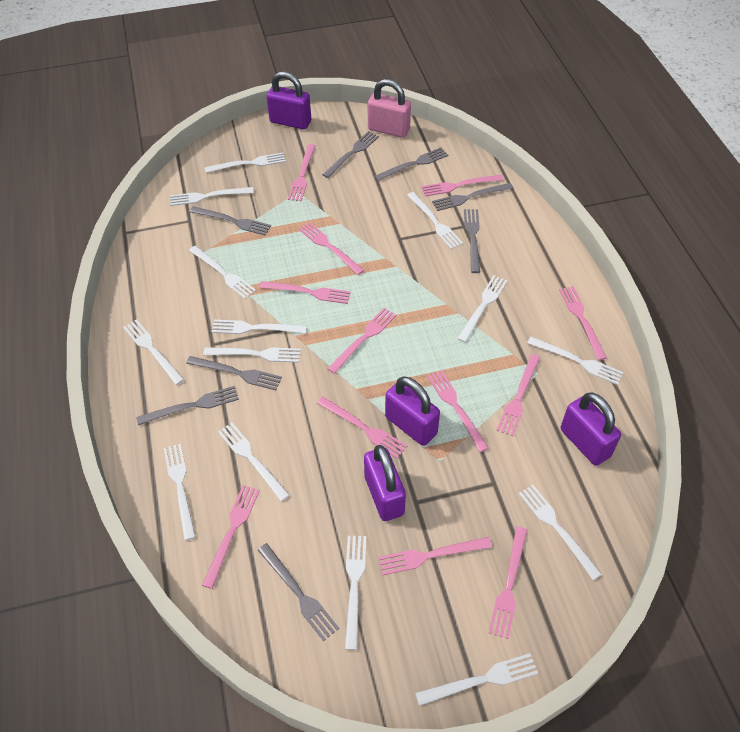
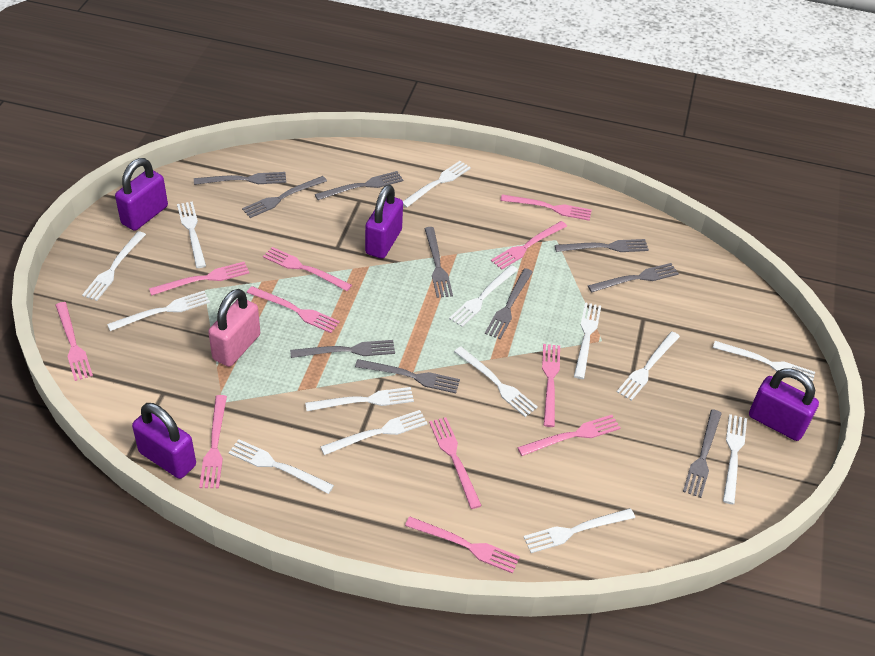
grey fork: [136,386,239,425] [186,356,282,390] [189,206,271,236] [258,543,339,641] [322,131,379,178] [374,147,448,181] [432,183,513,211] [464,209,480,273] = 8 -> [194,172,286,185] [242,176,327,218] [290,340,395,358] [315,171,403,200] [355,359,460,393] [424,227,453,298] [485,268,533,339] [555,239,649,252] [588,263,679,293] [683,409,722,498] = 10
pink fork: [202,485,260,589] [259,281,351,304] [288,144,315,202] [299,222,364,275] [317,397,407,459] [327,308,396,374] [378,537,492,575] [421,175,504,197] [427,370,489,452] [489,526,527,639] [496,354,540,436] [559,286,607,360] = 12 -> [55,302,93,381] [149,262,249,296] [199,395,227,488] [247,286,340,333] [263,247,352,291] [405,517,520,573] [429,417,482,509] [491,221,567,270] [500,194,592,221] [517,415,621,456] [542,344,560,427] = 11

